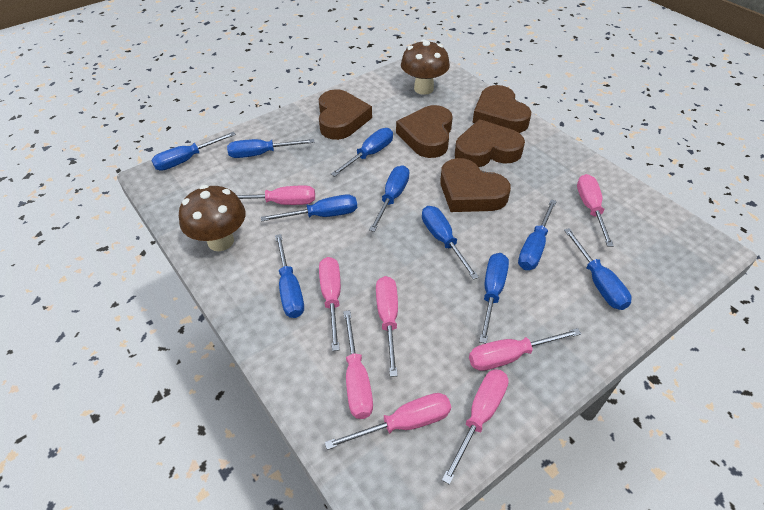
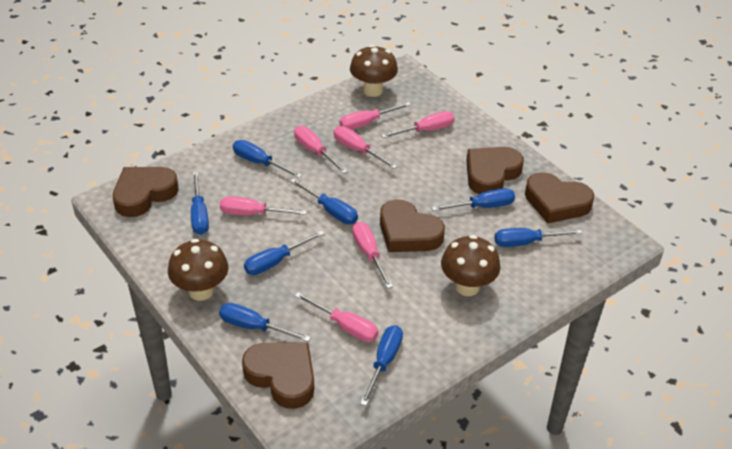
blue screwdriver: [151,132,236,171] [227,139,315,158] [261,194,357,222] [275,234,304,318] [331,128,393,177] [369,165,410,232] [422,206,479,280] [479,253,509,344] [518,200,557,270] [564,228,632,310] = 10 -> [191,172,209,235] [219,303,311,342] [233,140,302,178] [244,230,325,275] [290,178,358,224] [360,325,403,406] [432,188,515,211] [494,228,583,247] = 8
brown mushroom: [179,185,246,251] [401,40,450,95] = 2 -> [168,239,228,301] [350,45,398,97] [441,235,501,296] = 3
pink screwdriver: [237,185,315,205] [319,257,341,351] [325,393,451,450] [343,310,373,419] [376,276,398,377] [442,369,509,485] [469,328,581,371] [577,174,614,247] = 8 -> [220,196,307,215] [294,126,348,174] [295,292,379,342] [333,126,397,169] [339,102,411,130] [352,222,393,289] [381,111,455,138] = 7

